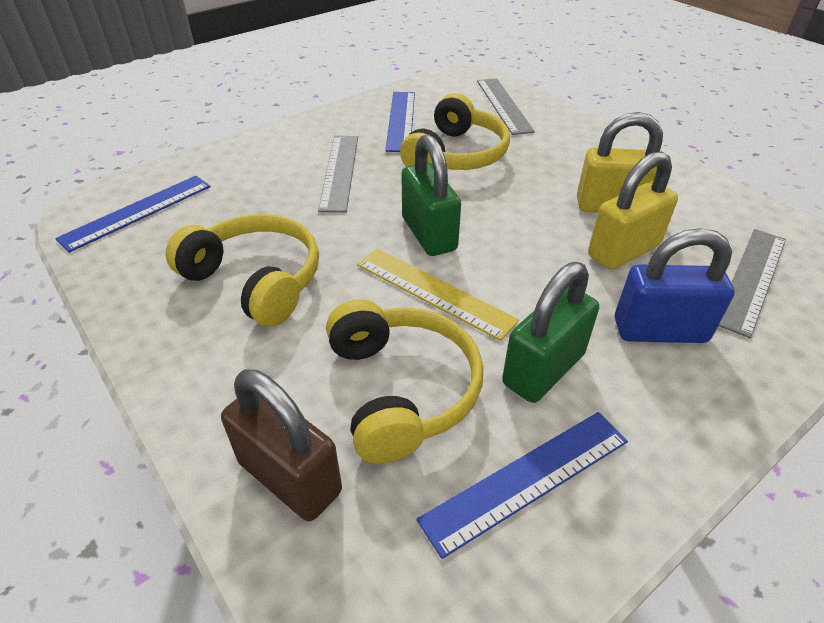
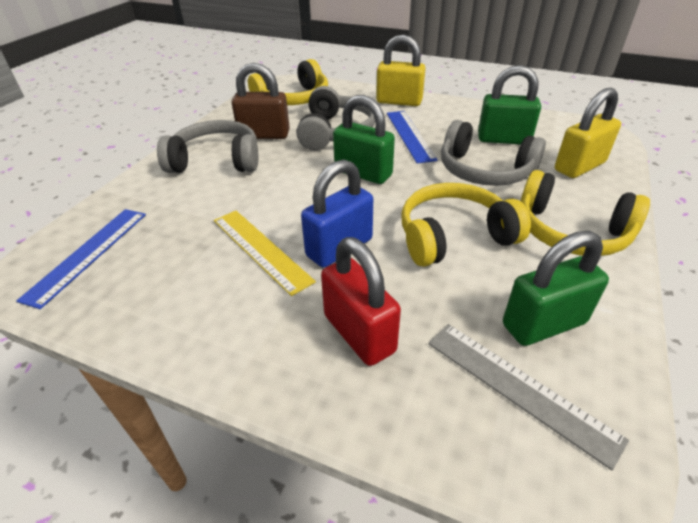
blue ruler: [55,176,211,253] [385,92,415,152] [416,412,628,559] = 3 -> [16,209,146,309] [387,111,438,164] = 2
green padlock: [401,134,461,256] [502,262,599,403] = 2 -> [333,95,395,184] [478,65,541,144] [503,231,609,346] = 3
grey headphones: none = 0 -> [157,120,258,173] [296,86,375,150] [441,120,546,186] = 3
grey ruler: [318,136,358,212] [477,78,535,135] [719,229,786,338] = 3 -> [428,324,629,470] = 1
red padlock: none = 0 -> [321,237,401,366] = 1

